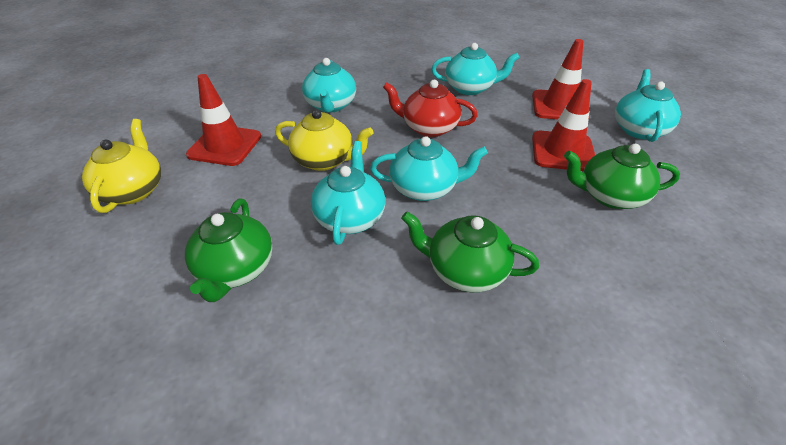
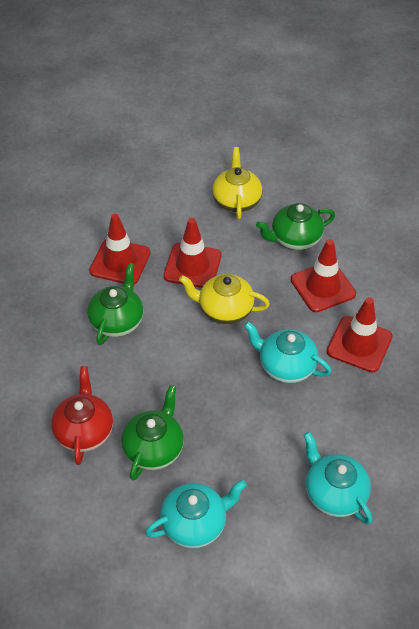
red traffic cone: [186,74,261,166] [532,39,590,120] [532,79,595,171] = 3 -> [89,214,151,284] [163,218,222,288] [291,239,356,312] [327,297,393,372] = 4
turquoise teapot: [302,58,356,113] [311,141,385,245] [370,136,488,201] [431,43,520,95] [615,69,681,142] = 5 -> [145,480,247,548] [244,321,331,383] [304,432,373,524] = 3

